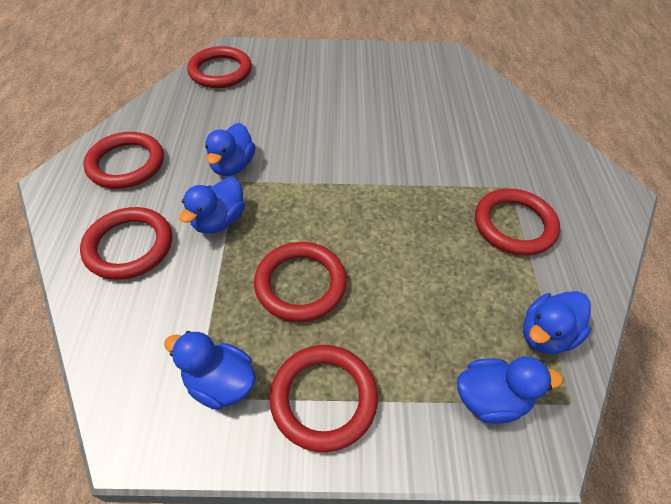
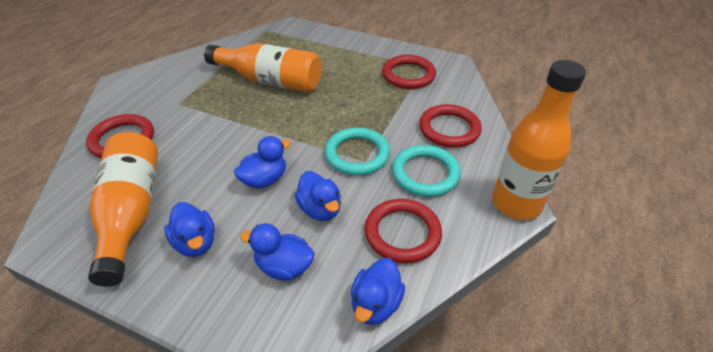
orange bottle: none = 0 -> [88,132,158,287] [204,43,322,92] [493,60,586,220] = 3
red ring: [80,207,172,280] [83,132,164,189] [187,46,252,88] [254,242,347,322] [269,345,378,452] [475,189,560,255] = 6 -> [86,114,154,158] [365,199,442,263] [382,55,436,89] [419,104,482,148] = 4
turquoise ring: none = 0 -> [325,127,390,175] [392,145,461,197] = 2

